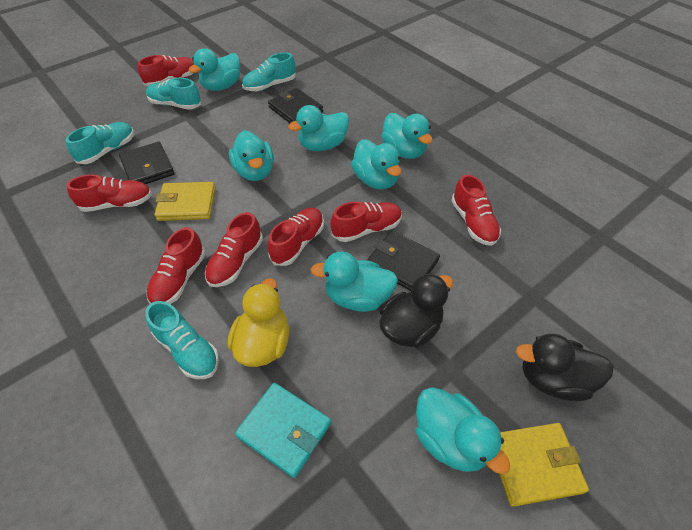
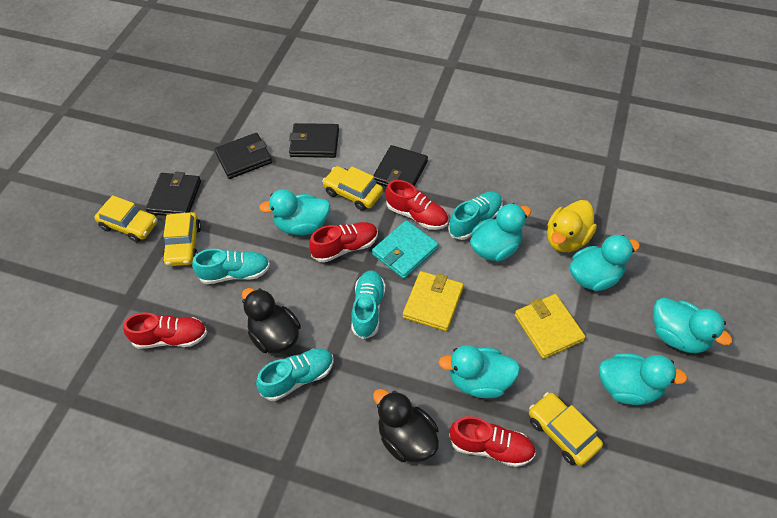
black wallet: [119,142,175,184] [268,88,323,123] [367,231,440,291] = 3 -> [146,172,201,216] [215,133,272,179] [289,123,339,158] [373,145,428,187] = 4
red shoe: [67,174,152,212] [138,55,194,86] [146,227,206,304] [205,212,263,287] [268,208,324,266] [330,202,402,242] [451,174,501,246] = 7 -> [123,313,207,349] [309,222,378,263] [385,180,448,230] [449,416,536,467] = 4
turquoise duck: [189,48,240,91] [229,130,274,181] [288,105,349,151] [310,252,398,312] [351,139,402,189] [381,113,433,159] [416,387,510,474] = 7 -> [259,189,330,235] [438,345,520,398] [470,203,531,261] [570,235,640,291] [599,353,688,405] [653,298,732,353] = 6
yellow car: none = 0 -> [94,195,158,243] [162,212,201,266] [322,166,383,211] [529,392,603,466] = 4

